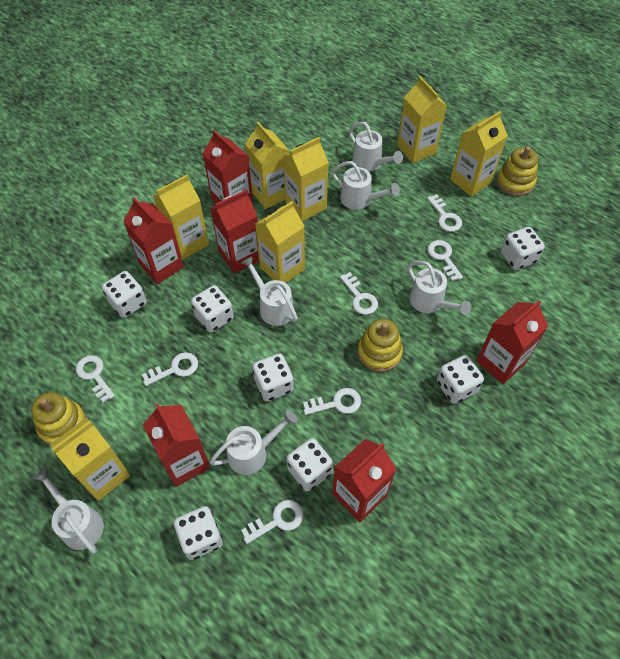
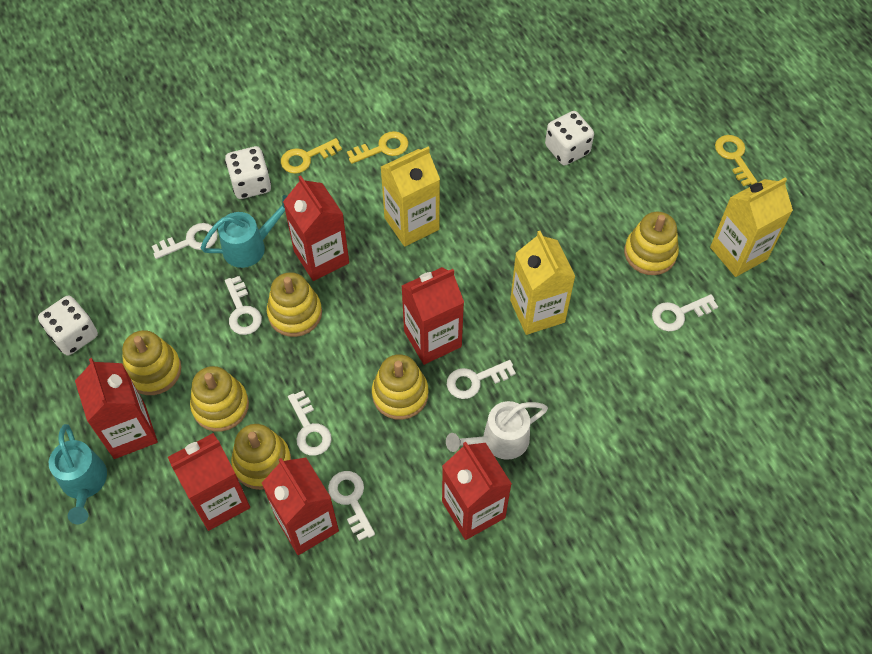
turquoise watering can: none = 0 -> [49,424,107,524] [201,195,287,268] = 2
white dice: [102,271,147,318] [174,506,223,560] [191,285,234,333] [252,354,294,402] [286,438,333,492] [437,355,484,404] [501,227,545,270] = 7 -> [38,296,98,356] [225,146,271,199] [545,111,594,165] = 3
white key: [76,355,115,403] [142,352,198,386] [241,500,303,544] [303,388,361,415] [340,272,378,315] [427,194,462,232] [428,240,463,281] = 7 -> [152,223,218,259] [225,276,262,335] [288,391,332,456] [328,471,375,541] [447,360,516,399] [652,294,718,331] = 6
white watering can: [33,468,104,554] [210,410,297,475] [241,256,298,326] [331,161,400,210] [349,122,403,171] [407,261,471,315] = 6 -> [446,401,548,460] = 1
yellow carton: [50,417,130,501] [153,175,209,260] [245,122,289,209] [255,201,305,283] [283,137,329,221] [397,76,447,163] [450,111,508,197] = 7 -> [381,147,440,247] [510,231,576,335] [710,177,793,277] = 3
yellow key: none = 0 -> [281,138,342,174] [347,131,408,164] [715,135,757,186] = 3
yellow stacking toy: [31,392,86,445] [358,319,403,372] [497,146,538,196] = 3 -> [122,330,181,395] [190,366,249,431] [231,424,291,490] [267,272,322,337] [372,354,429,420] [624,212,679,275] = 6

